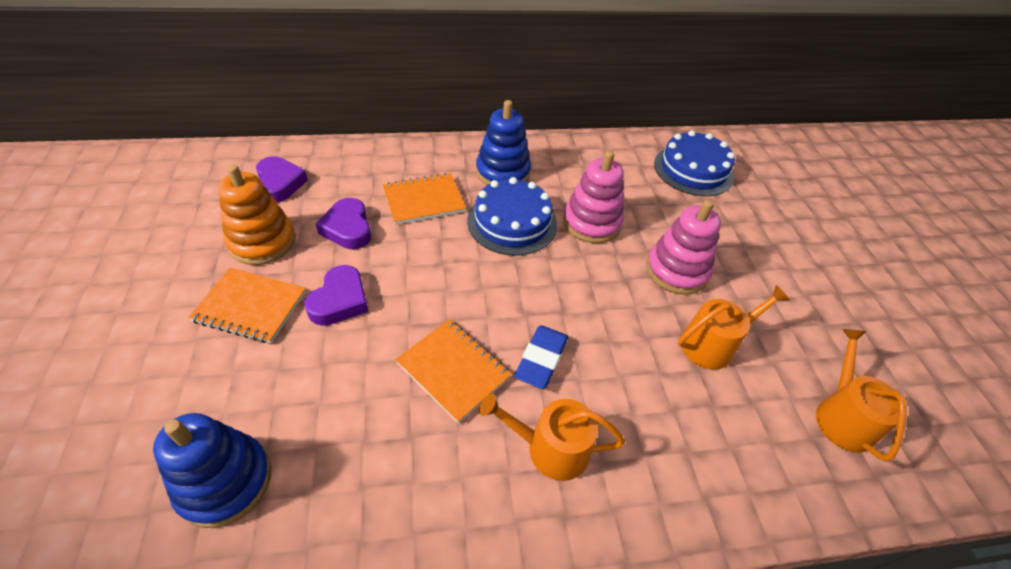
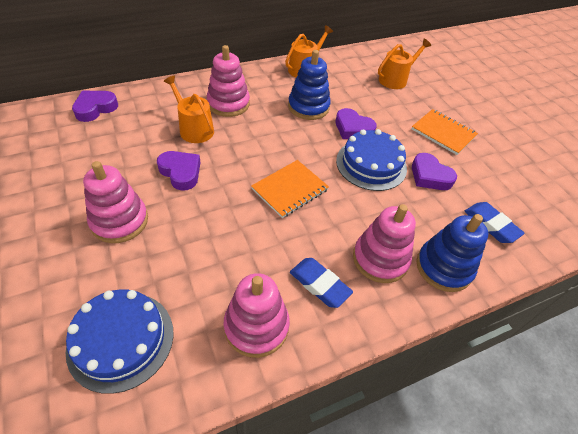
blue eraser: [514,325,568,389] = 1 -> [290,258,353,308] [464,202,525,243] = 2
orange notebook: [188,268,306,343] [383,173,466,225] [395,319,512,423] = 3 -> [251,160,329,218] [412,109,478,155] = 2
orange stacking toy: [218,165,295,265] = 1 -> none = 0
pink stacking toy: [563,151,624,243] [646,200,721,295] = 2 -> [83,161,148,243] [207,45,250,117] [224,273,290,358] [353,204,416,283] = 4
purple heart: [256,156,308,203] [305,265,369,326] [316,198,371,249] = 3 -> [72,91,118,122] [157,151,201,191] [336,108,377,139] [412,153,457,190] = 4

